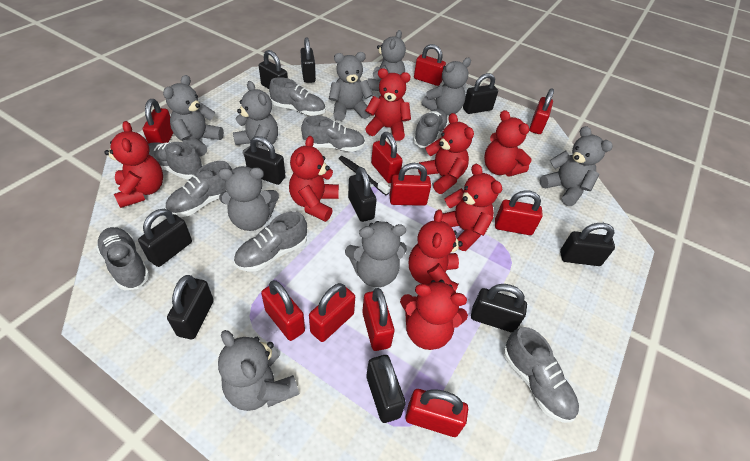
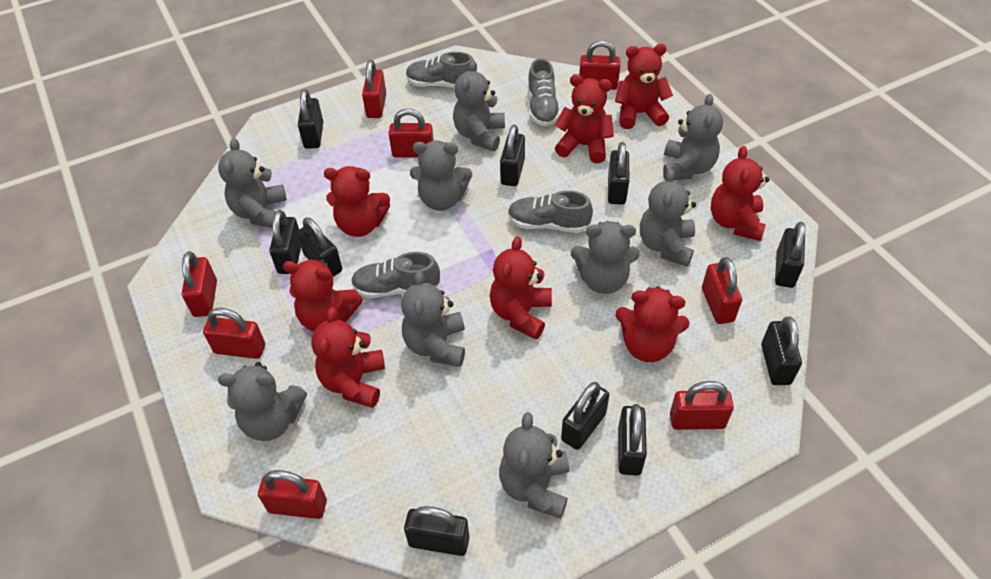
black toothbrush: [339,156,390,195] = 1 -> none = 0
grey shoe: [96,227,150,291] [148,142,203,179] [166,161,232,217] [234,211,307,272] [269,77,325,116] [301,116,365,152] [413,109,449,148] [503,327,579,423] = 8 -> [351,252,440,298] [406,52,477,88] [508,190,593,233] [528,58,560,127] = 4
red padlock: [143,99,173,144] [261,280,305,341] [309,283,355,342] [362,288,395,351] [371,132,403,183] [390,163,431,206] [406,389,468,437] [414,44,446,86] [495,190,543,235] [529,88,554,134] = 10 -> [182,251,217,317] [203,308,265,359] [258,470,327,519] [362,60,386,118] [389,109,434,158] [579,40,621,90] [670,381,734,430] [702,257,742,324] = 8

